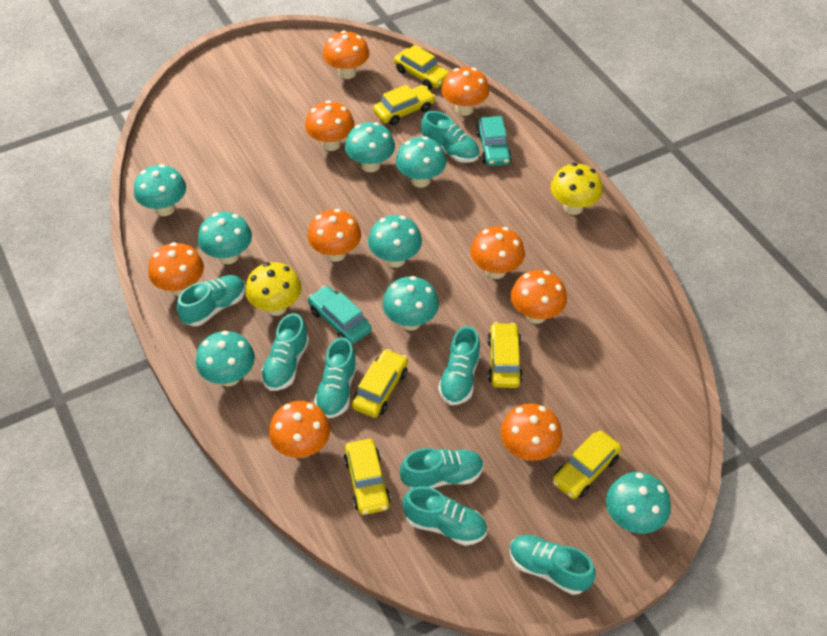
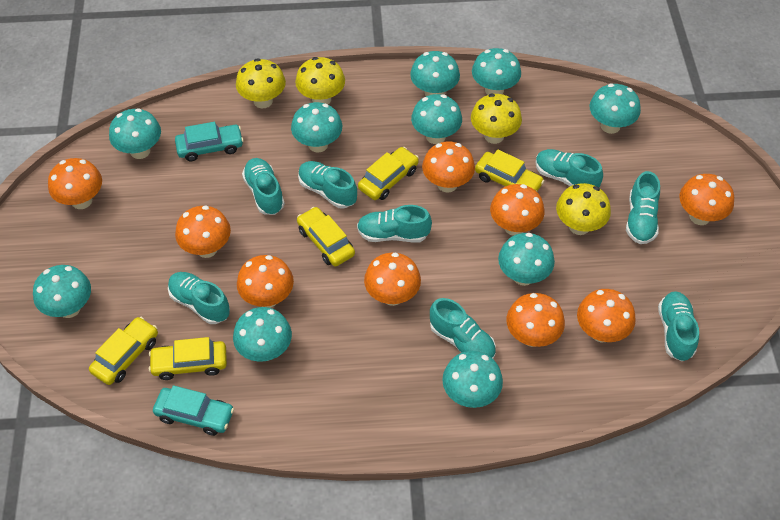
turquoise mushroom: [134,164,186,216] [196,331,255,386] [198,212,252,264] [345,122,395,172] [368,215,422,268] [382,276,439,331] [396,137,446,187] [606,472,671,533] = 8 -> [33,265,91,318] [109,108,161,159] [233,307,292,362] [291,102,342,153] [410,51,460,96] [411,94,462,144] [442,351,503,408] [472,48,521,95] [498,233,555,286] [589,84,641,134] = 10
yellow car: [344,439,391,515] [352,349,408,418] [373,84,436,125] [394,45,450,90] [487,322,523,388] [552,431,622,499] = 6 -> [89,317,158,385] [149,337,227,380] [297,207,355,266] [358,147,419,200] [475,149,544,191] = 5
yellow mushroom: [245,262,302,316] [551,163,603,215] = 2 -> [236,58,286,108] [295,57,345,104] [471,94,522,144] [556,183,611,235] = 4

